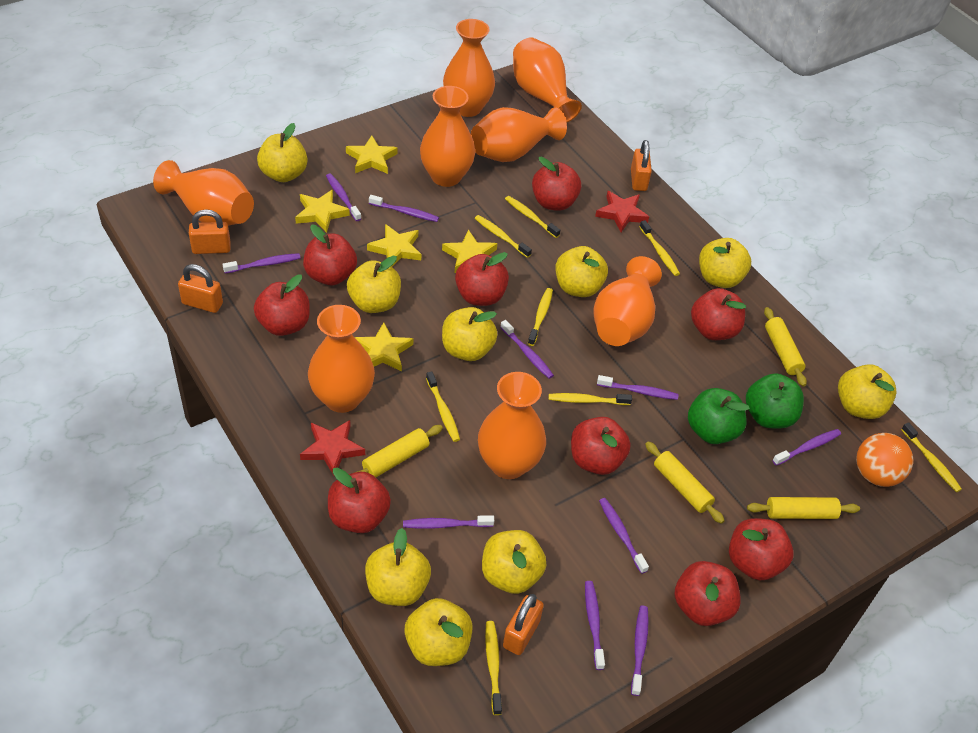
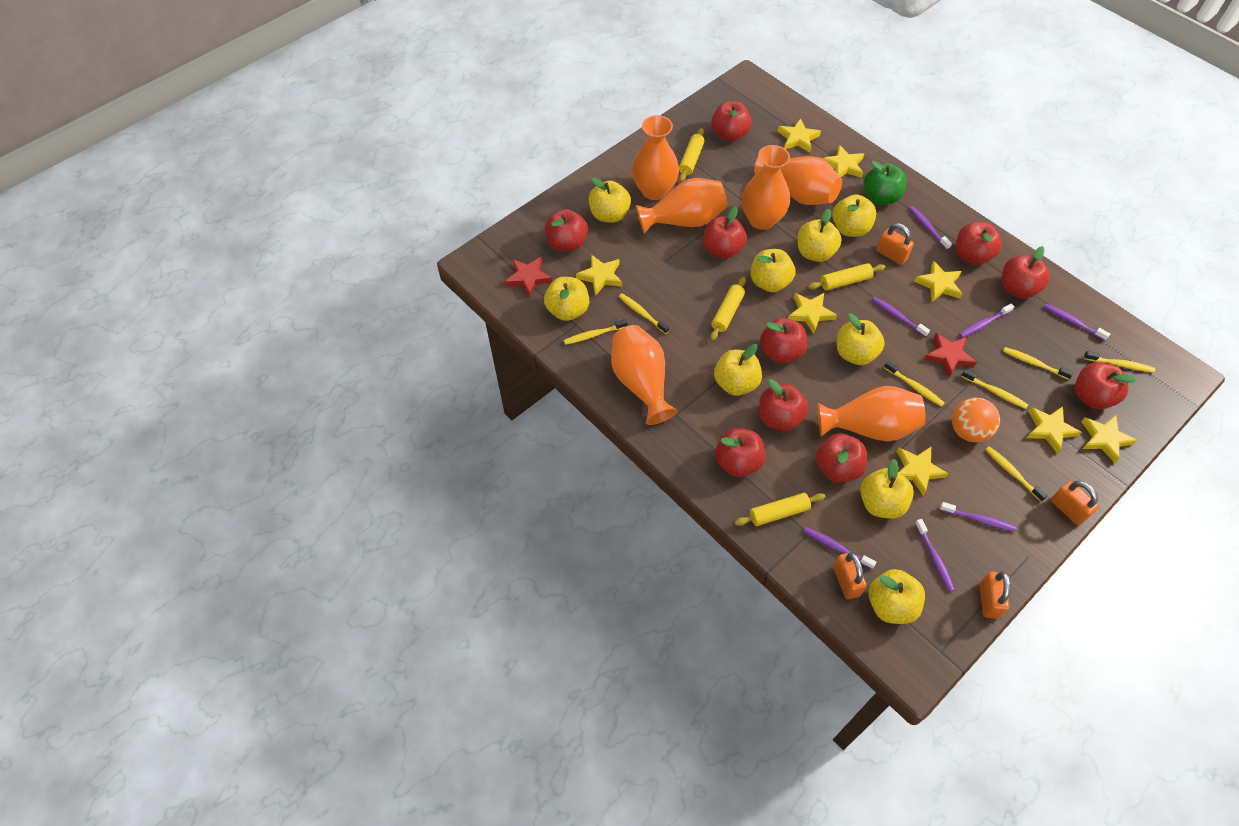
green apple: [688,388,750,444] [746,373,804,428] = 2 -> [863,161,907,205] = 1
orange vase: [153,160,254,226] [308,305,375,413] [420,86,475,187] [443,19,495,117] [471,107,567,162] [478,372,546,479] [513,37,582,122] [593,256,662,346] = 8 -> [611,325,677,425] [632,115,679,200] [636,178,727,234] [742,145,790,230] [754,156,842,205] [817,386,925,442] = 6
purple toothbrush: [223,253,301,274] [326,173,361,221] [369,195,439,222] [403,515,494,529] [500,320,554,379] [585,581,605,670] [597,375,678,400] [599,498,649,574] [631,606,649,696] [772,429,841,466] = 10 -> [803,527,876,569] [872,297,930,337] [909,206,952,250] [915,519,955,592] [940,502,1017,532] [959,304,1014,338] [1044,304,1110,341] = 7
red apple: [254,275,310,336] [303,225,357,285] [328,468,391,533] [455,252,509,306] [532,157,581,211] [571,417,631,475] [675,561,741,626] [691,288,746,340] [729,518,794,580] = 9 -> [545,209,588,252] [703,207,747,259] [711,101,752,141] [715,428,766,477] [759,379,808,431] [760,318,807,363] [816,433,867,482] [956,222,1002,265] [1002,246,1050,299] [1075,363,1137,409] = 10
yellow star: [295,190,350,233] [346,136,398,174] [355,323,413,372] [367,224,421,267] [442,230,497,273] = 5 -> [576,254,622,296] [777,118,821,152] [788,293,837,334] [822,145,864,178] [897,447,949,496] [914,261,962,302] [1027,406,1081,454] [1081,415,1137,463] = 8
yellow toothbrush: [426,371,460,442] [475,215,532,258] [485,621,502,715] [505,196,560,238] [528,288,553,346] [549,393,632,405] [640,220,680,276] [901,422,962,492] = 8 -> [564,319,628,345] [619,294,669,334] [884,361,944,407] [961,369,1028,409] [985,446,1048,502] [1003,347,1074,380] [1084,351,1155,373] = 7

